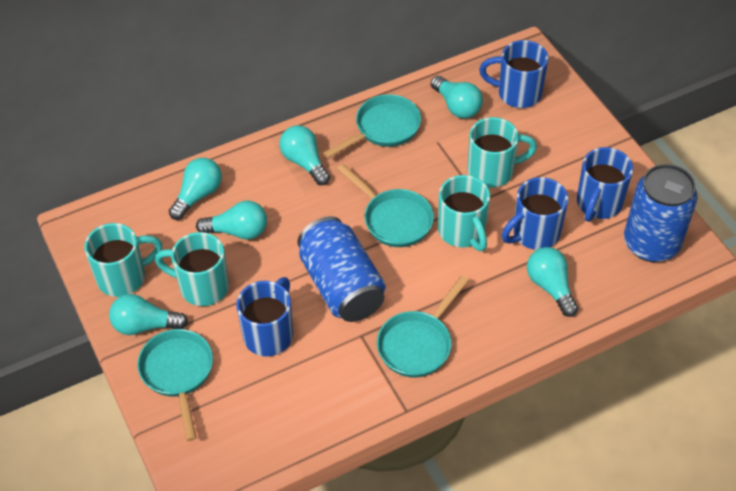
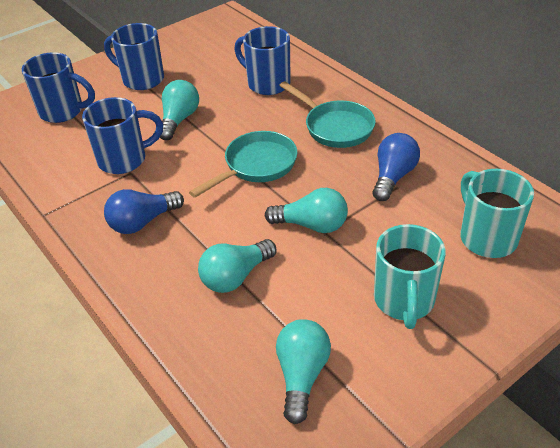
blue can: [297,216,385,322] [624,164,697,262] = 2 -> none = 0
blue light bulb: none = 0 -> [104,189,184,234] [372,133,420,201] = 2
turquoise light bulb: [109,294,188,335] [169,158,222,220] [196,200,267,240] [279,125,330,185] [431,76,483,119] [527,247,578,317] = 6 -> [160,80,199,140] [198,239,276,293] [265,188,348,233] [276,319,331,424] = 4
turquoise mug: [84,223,163,297] [155,232,229,306] [438,175,490,251] [467,117,537,188] = 4 -> [374,224,446,329] [461,169,534,258] = 2
turquoise pan: [137,329,213,441] [323,94,421,158] [337,164,434,247] [377,276,469,377] = 4 -> [189,131,297,198] [279,81,376,148] = 2

